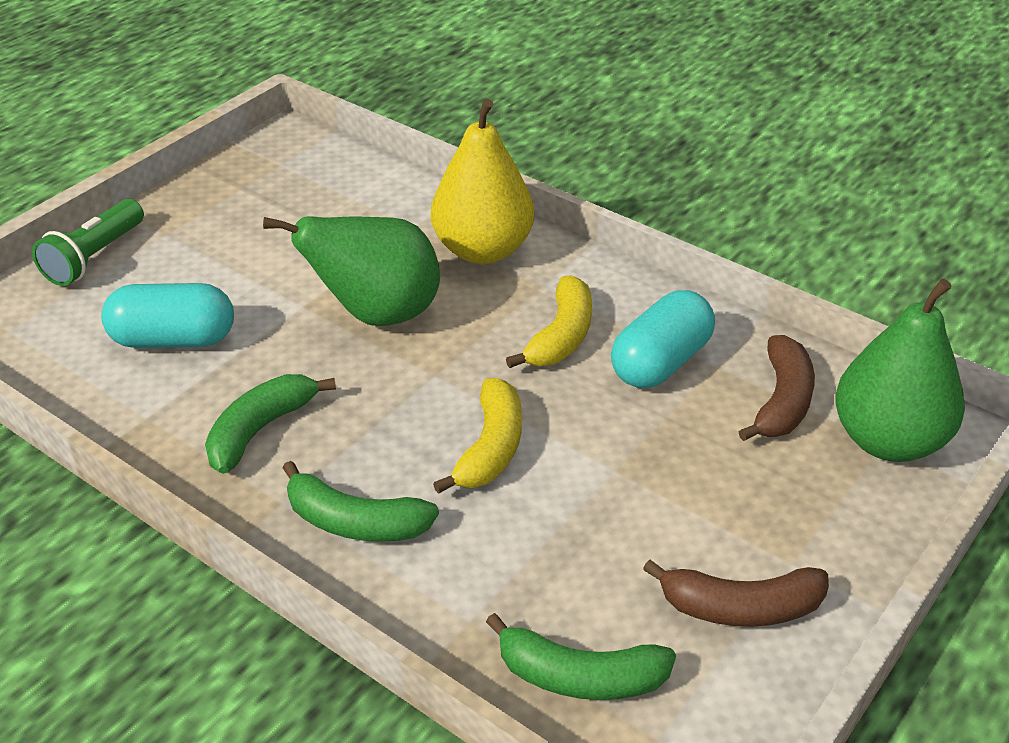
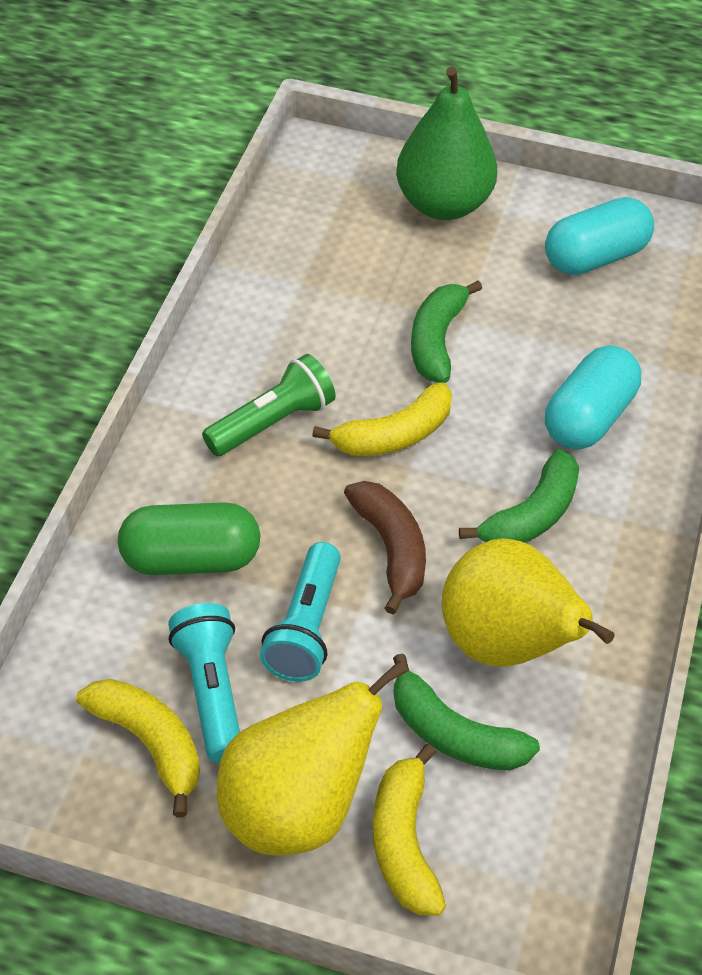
brown banana: [643,560,829,627] [739,335,815,441] = 2 -> [344,481,426,614] = 1
green capsule: none = 0 -> [118,502,261,575] = 1
green pear: [263,216,440,326] [835,278,965,462] = 2 -> [396,67,497,220] = 1
turquoise flashlight: none = 0 -> [168,603,240,763] [260,542,341,682] = 2
yellow banana: [433,378,522,494] [506,275,592,368] = 2 -> [76,679,200,817] [312,382,452,456] [373,743,446,915] = 3
yellow pear: [431,99,534,264] = 1 -> [217,660,408,856] [442,538,615,667] = 2

